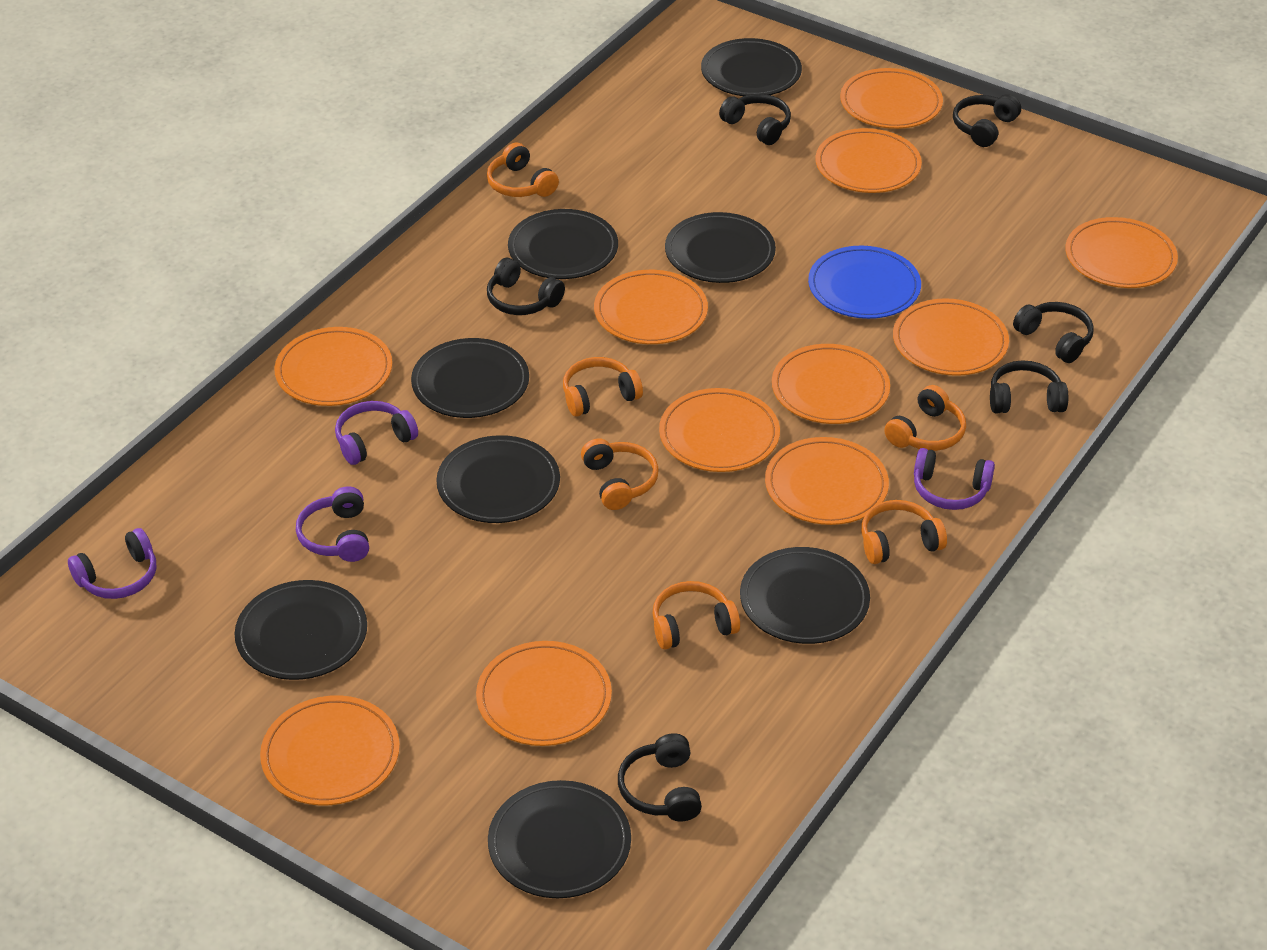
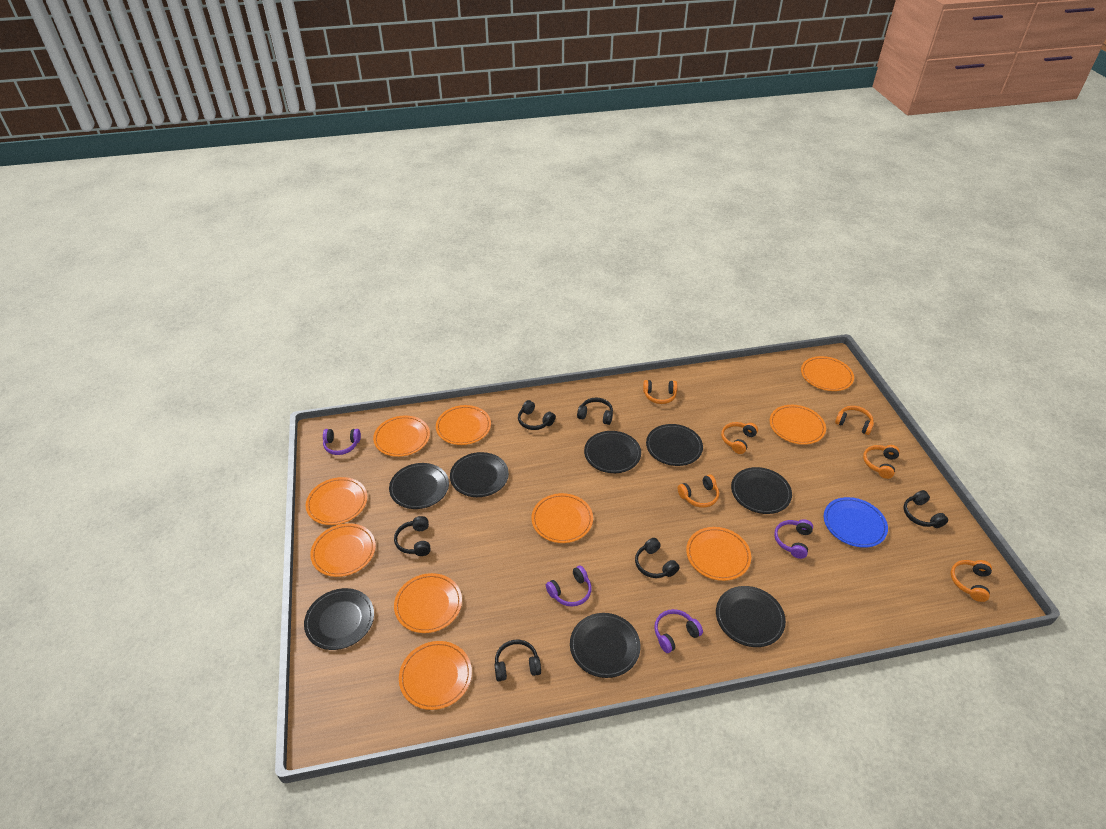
orange plate: [260,695,400,805] [275,327,392,406] [476,641,612,746] [594,270,708,344] [659,388,780,472] [765,437,889,525] [772,344,890,424] [815,128,922,193] [840,68,943,129] [893,298,1009,376] [1065,217,1178,288] = 11 -> [306,477,367,525] [310,523,376,577] [373,416,430,457] [394,573,462,633] [399,641,472,710] [436,405,491,445] [531,493,593,543] [686,527,751,581] [770,405,826,445] [801,356,854,391] = 10

